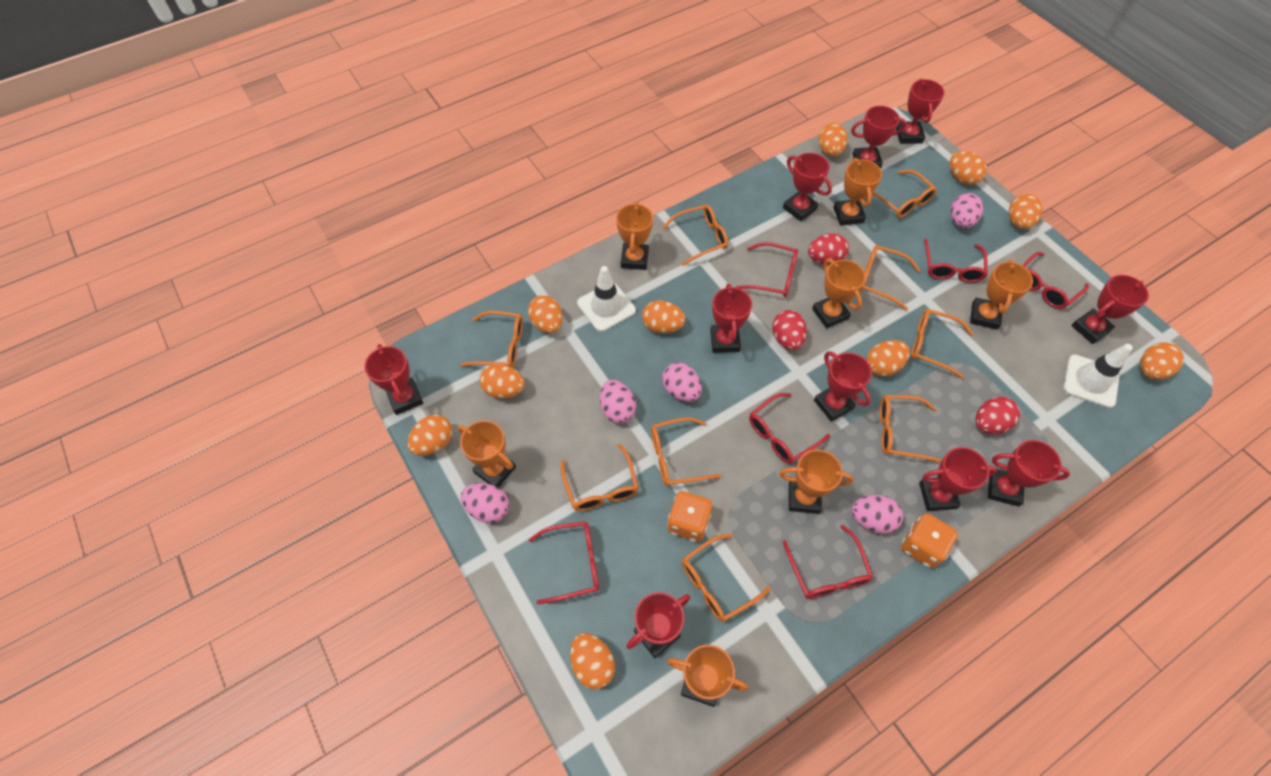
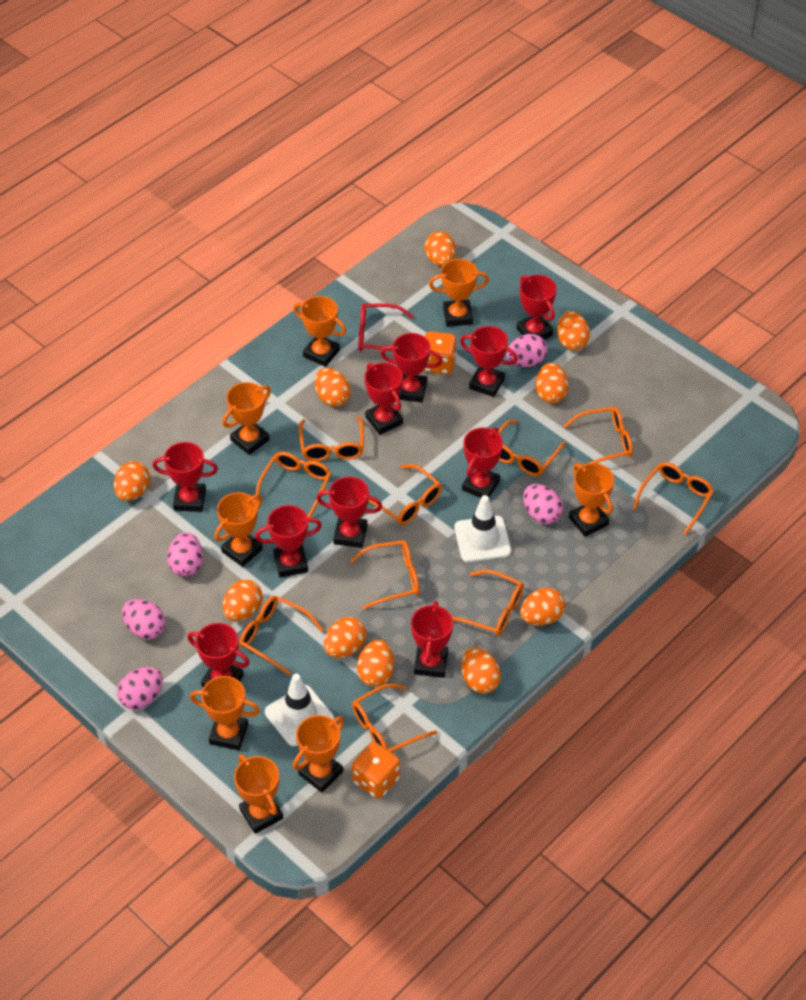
orange glasses: [460,311,523,368] [561,444,638,511] [651,417,722,486] [662,205,728,266] [682,534,771,622] [860,245,920,310] [872,170,937,218] [880,395,941,463] [911,309,973,379] = 9 -> [240,596,323,675] [255,452,331,518] [299,416,364,461] [350,540,420,609] [352,683,437,752] [368,464,442,525] [452,569,524,636] [498,420,566,476] [563,407,633,464] [633,462,714,535] = 10
orange trophy: [458,420,516,487] [616,202,653,270] [667,645,748,707] [779,450,854,514] [812,259,866,328] [833,158,882,226] [970,260,1033,330] = 7 -> [190,676,260,750] [214,492,263,567] [222,382,271,455] [234,754,283,834] [293,715,344,793] [294,296,346,367] [429,259,489,327] [569,463,614,537] = 8
red egg: [772,310,807,350] [808,233,849,265] [976,397,1020,434] = 3 -> none = 0
red glasses: [528,521,599,604] [736,242,798,297] [749,393,830,464] [783,525,873,599] [924,238,988,283] [1022,252,1089,309] = 6 -> [358,304,414,351] = 1

